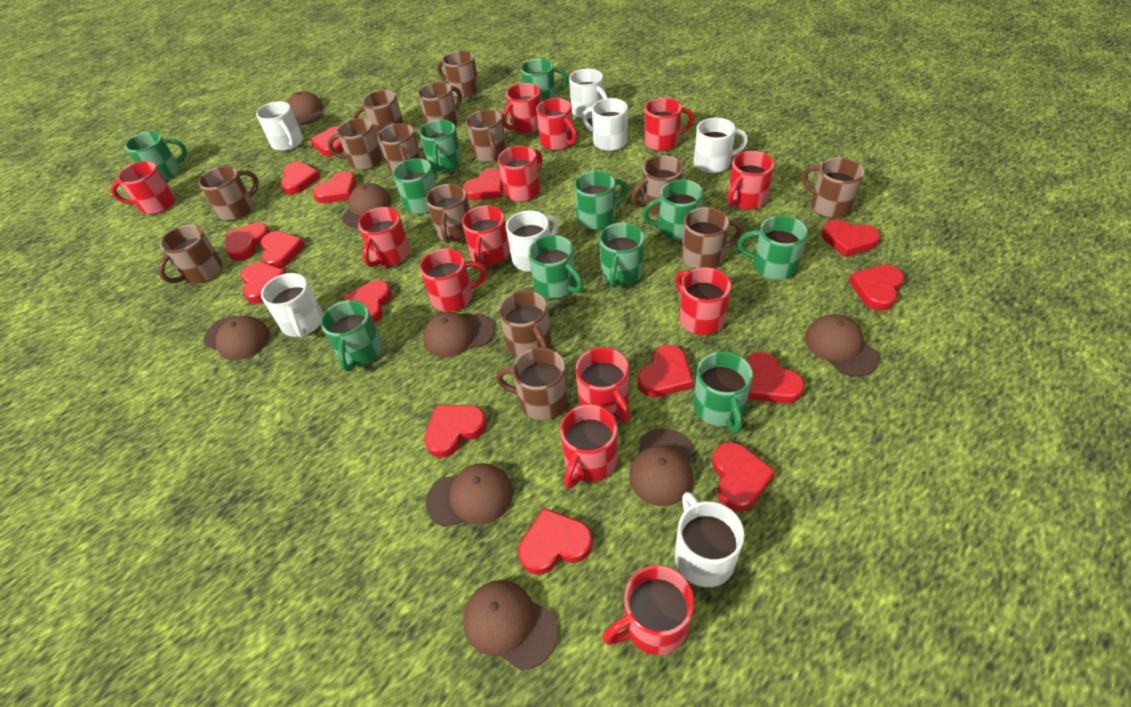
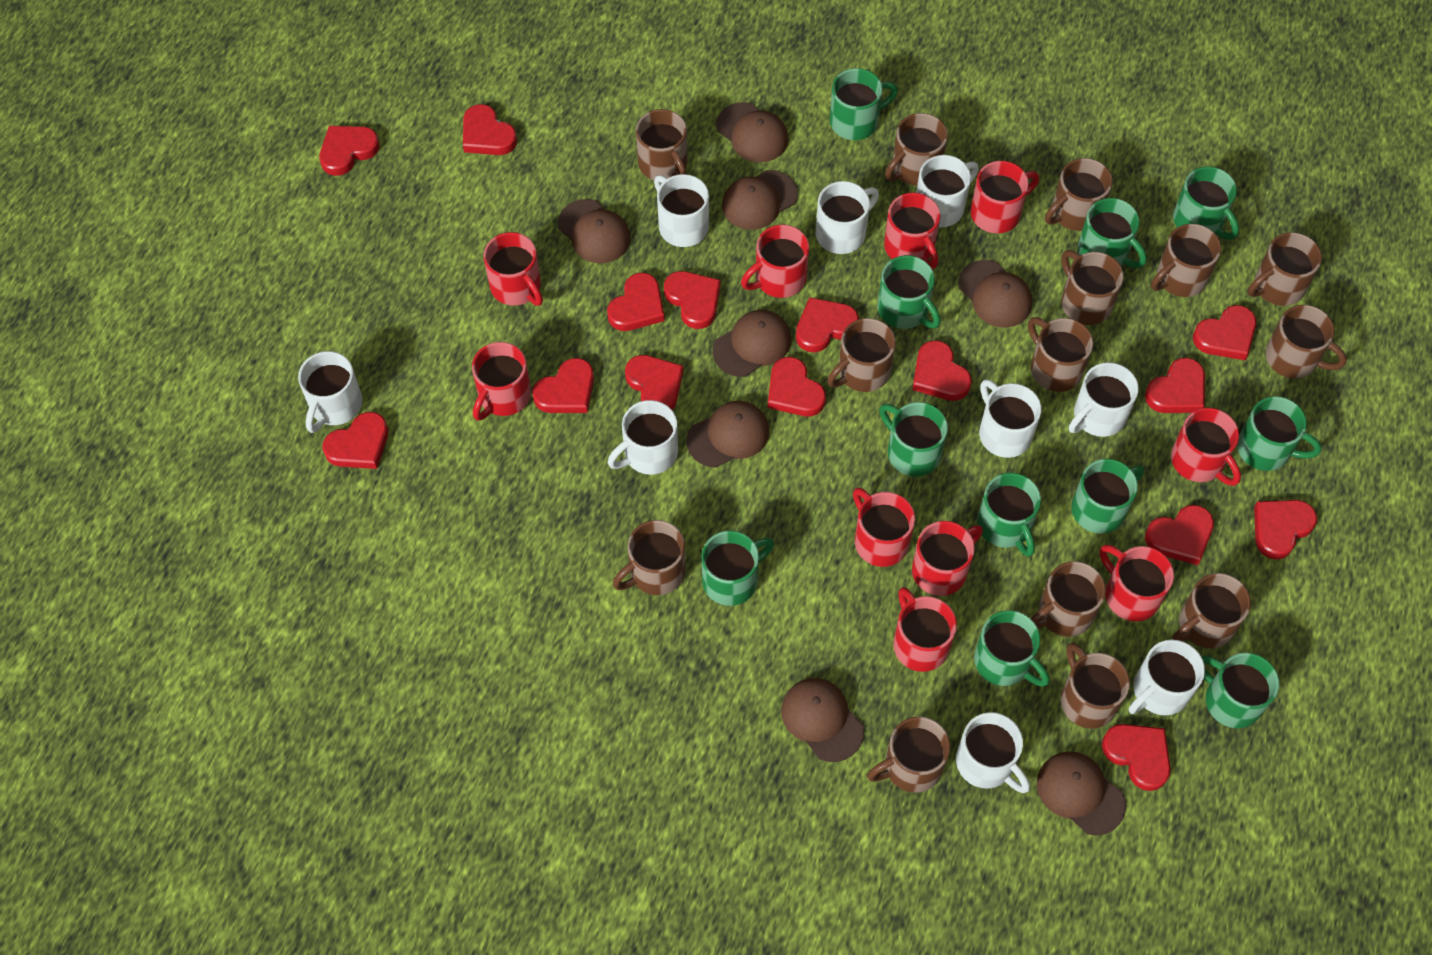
red mug: [111,161,176,214] [358,207,410,267] [420,248,487,312] [462,205,510,266] [498,146,543,202] [502,83,541,134] [536,98,577,151] [560,404,618,489] [576,347,630,423] [603,565,694,655] [644,98,694,151] [675,267,731,335] [727,151,774,210] = 13 -> [472,342,531,421] [483,232,543,306] [741,225,809,298] [853,488,915,567] [884,193,940,269] [893,587,957,672] [912,521,983,596] [971,161,1039,233] [1099,545,1174,622] [1171,408,1241,486] = 10
white mug: [256,101,303,151] [261,273,323,338] [506,210,558,272] [569,69,608,119] [582,98,628,151] [675,492,745,587] [694,118,748,173] = 7 -> [298,351,362,433] [608,400,678,475] [654,174,709,247] [816,181,879,254] [916,155,979,228] [956,712,1030,793] [979,379,1042,458] [1069,362,1139,437] [1129,640,1205,715] = 9

